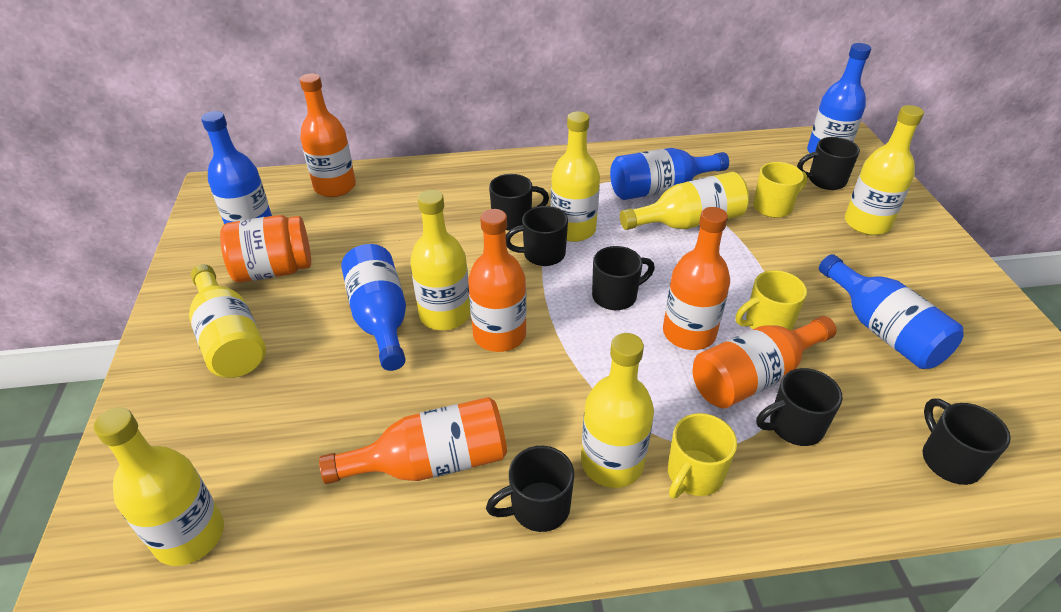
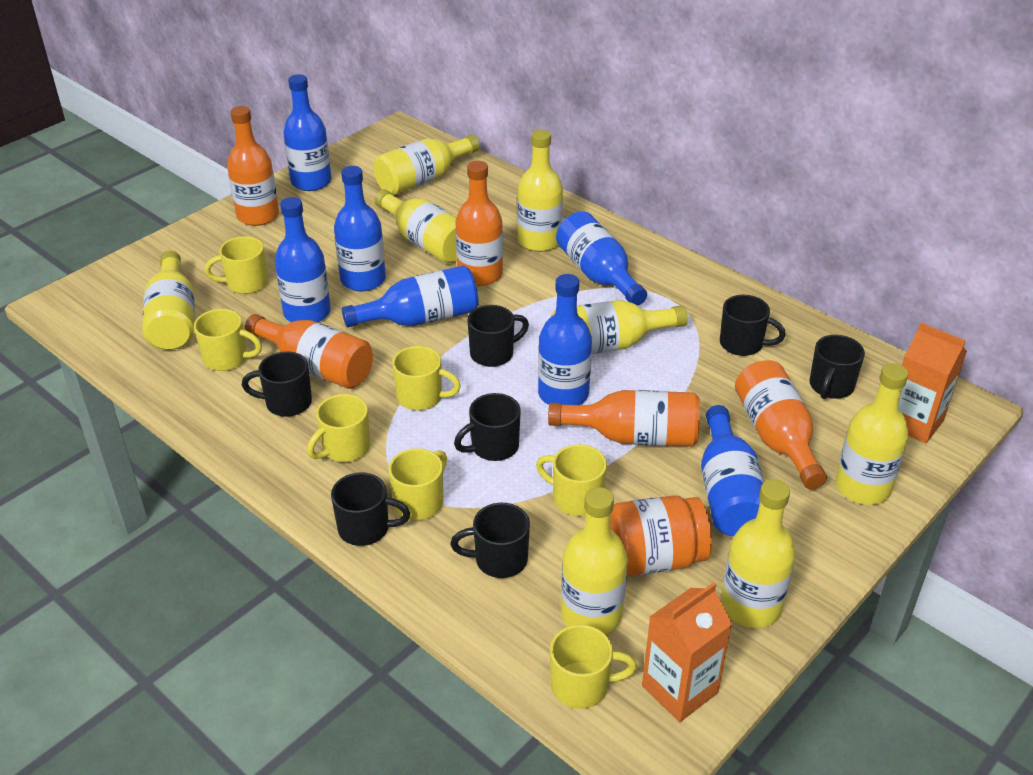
blue bottle: [201,111,272,224] [341,244,406,371] [610,148,729,200] [807,43,871,153] [819,254,964,369] = 5 -> [275,197,331,322] [283,74,331,191] [334,166,386,291] [342,265,479,327] [538,274,592,405] [556,211,647,306] [701,405,764,536] = 7
orange carton: none = 0 -> [642,582,732,722] [898,323,967,444] = 2
yellow bottle: [94,408,224,566] [189,264,266,378] [410,190,470,330] [551,111,600,242] [581,333,654,488] [620,172,749,230] [845,105,924,235] = 7 -> [142,251,194,350] [374,134,480,195] [374,189,457,263] [517,129,563,252] [551,300,688,354] [561,487,628,634] [721,479,795,628] [835,363,908,505] = 8
yellow mug: [668,413,737,498] [736,270,807,330] [753,162,807,218] = 3 -> [194,309,262,371] [205,236,268,294] [307,394,370,462] [388,448,447,520] [392,346,461,411] [536,444,607,516] [550,624,637,709] = 7

